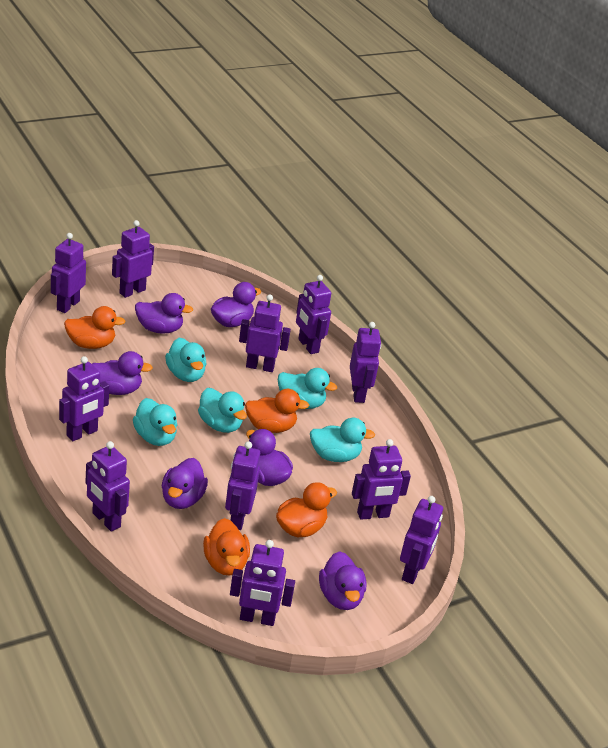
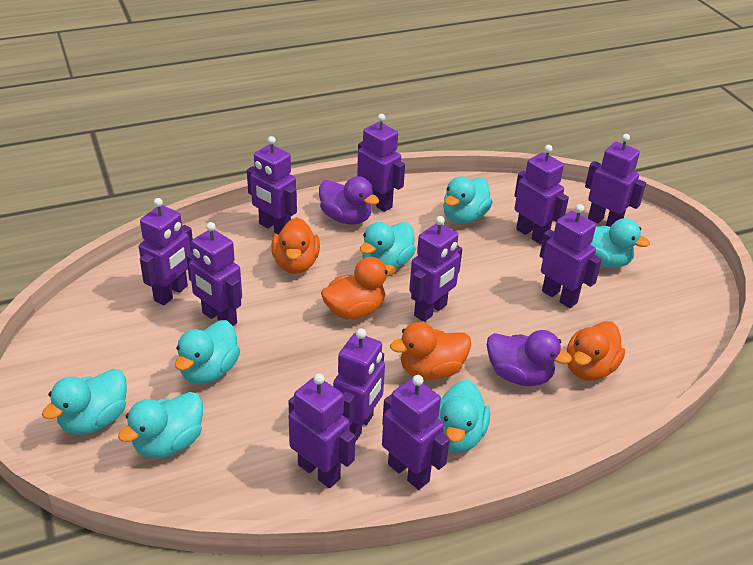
purple duck: [92,351,153,395] [135,293,193,333] [162,458,208,509] [211,282,261,327] [246,429,293,486] [319,551,366,610] = 6 -> [319,176,379,225] [487,330,572,386] = 2
turquoise duck: [133,398,177,446] [165,338,206,382] [198,388,247,433] [278,368,337,409] [310,418,375,462] = 5 -> [42,369,127,435] [118,392,203,458] [175,320,240,384] [360,222,416,269] [438,380,490,452] [443,177,492,224] [590,218,650,268] = 7

